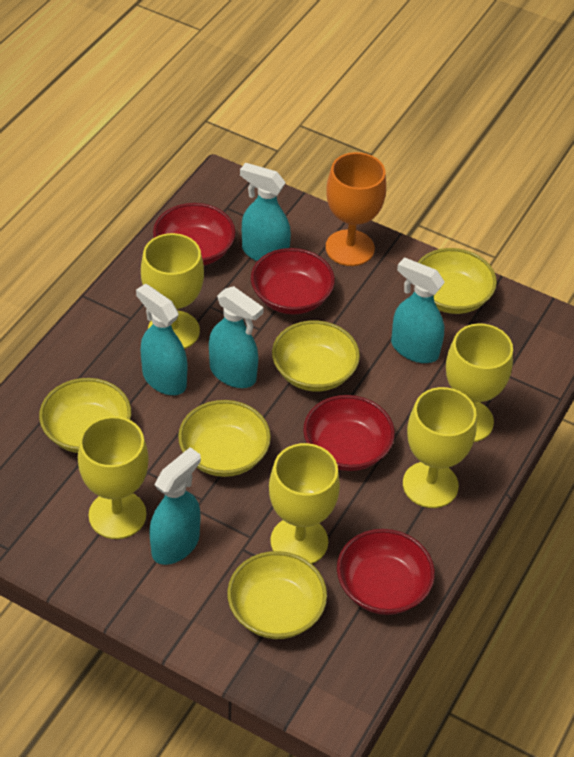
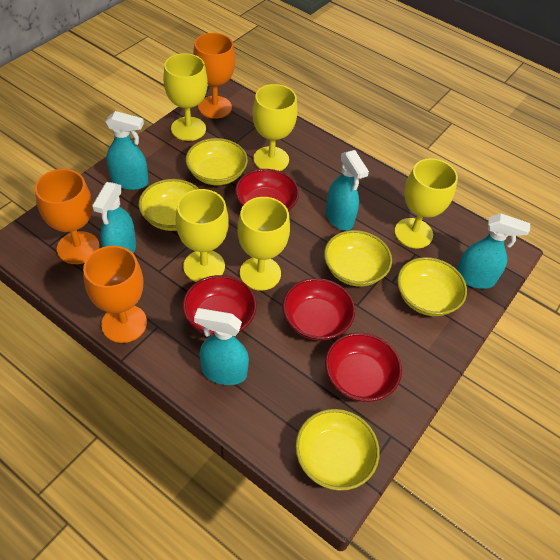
orange goblet: [326,152,386,266] = 1 -> [35,169,99,264] [83,246,147,343] [193,33,235,119] = 3

